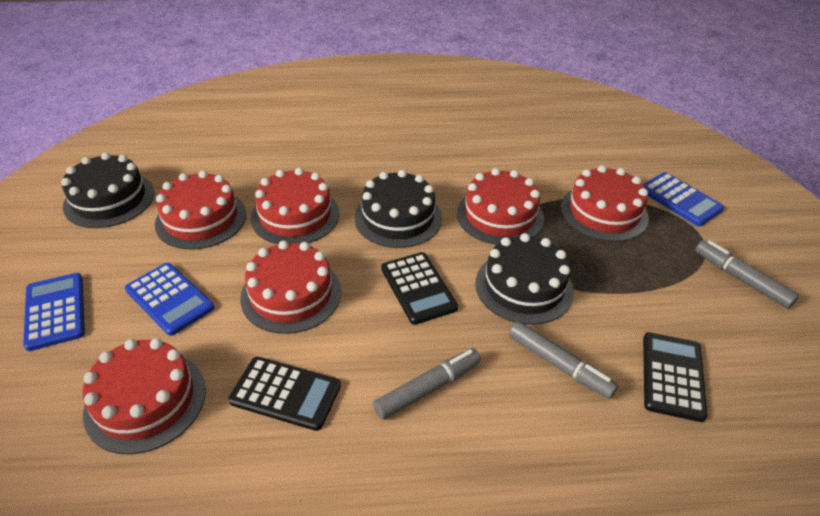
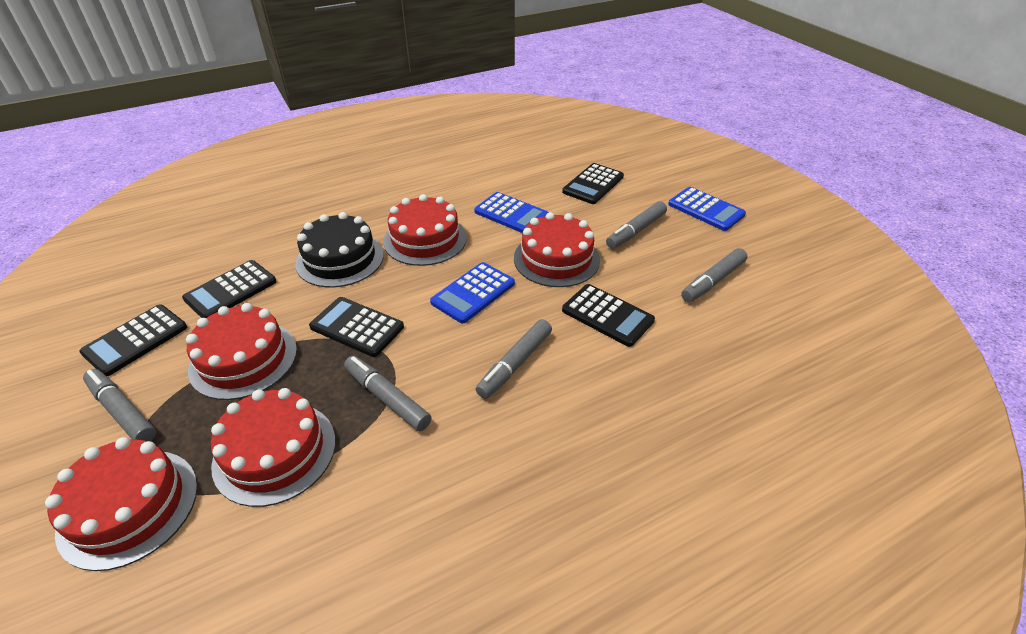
black cake: [61,152,155,228] [355,170,442,248] [476,233,574,325] = 3 -> [295,212,384,288] = 1
black calculator: [228,357,341,431] [381,252,458,325] [643,332,707,422] = 3 -> [79,305,187,376] [182,260,277,318] [309,297,404,357] [562,163,624,204] [562,284,655,347] = 5
grey marker: [373,348,481,420] [509,321,618,399] [695,240,799,309] = 3 -> [83,369,156,441] [344,356,432,431] [475,319,552,399] [606,201,667,249] [681,248,747,302] = 5
red cake: [83,338,206,454] [155,170,246,250] [240,240,341,334] [251,168,339,244] [457,168,544,245] [561,165,649,242] = 6 -> [45,437,198,571] [186,303,297,400] [211,388,336,507] [383,194,467,266] [514,212,600,287] = 5

